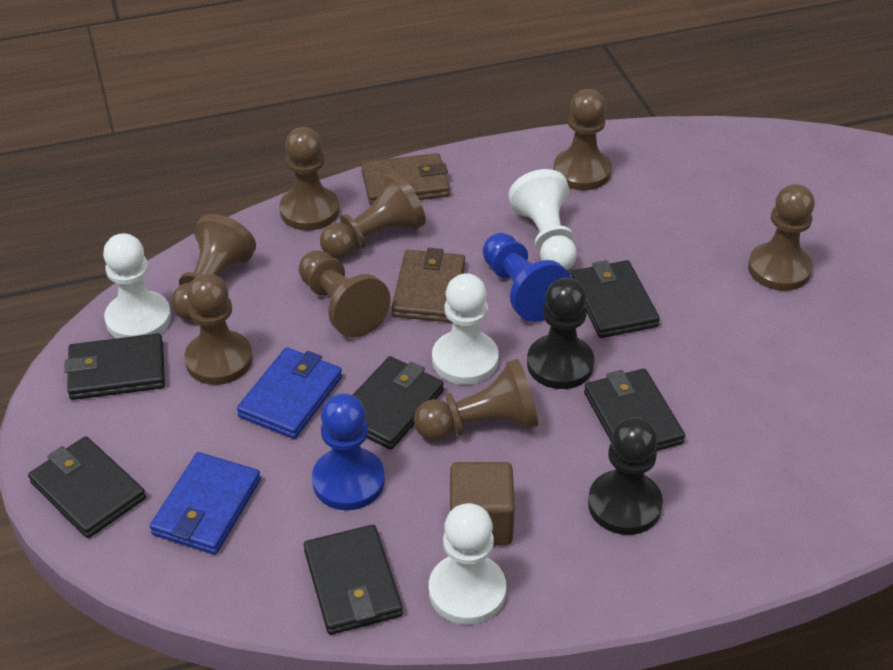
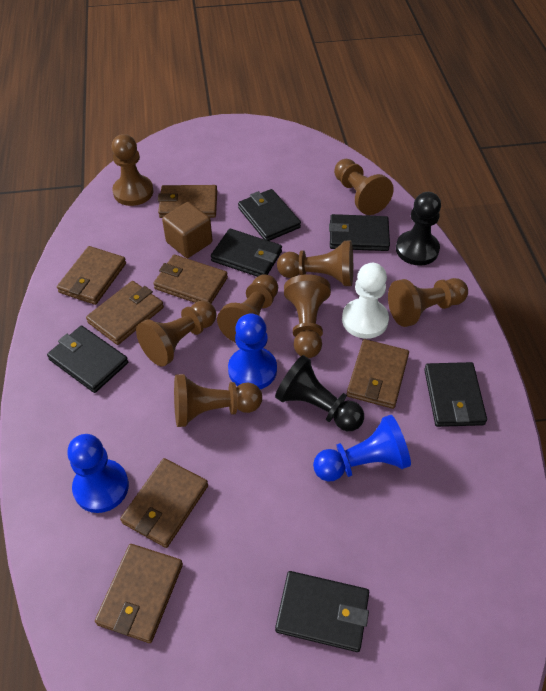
blue pawn: [312,393,385,510] [483,233,571,322] = 2 -> [67,434,129,513] [228,313,277,389] [313,415,411,482] = 3
blue wallet: [150,452,261,554] [237,347,342,439] = 2 -> none = 0
brown wallet: [361,153,450,206] [391,248,465,323] = 2 -> [57,246,126,305] [86,281,164,345] [95,544,183,643] [120,458,208,548] [153,255,228,304] [158,185,217,218] [347,339,409,409] = 7
white pawn: [103,233,171,338] [429,503,506,625] [432,273,499,385] [508,169,577,270] = 4 -> [342,263,389,339] = 1

